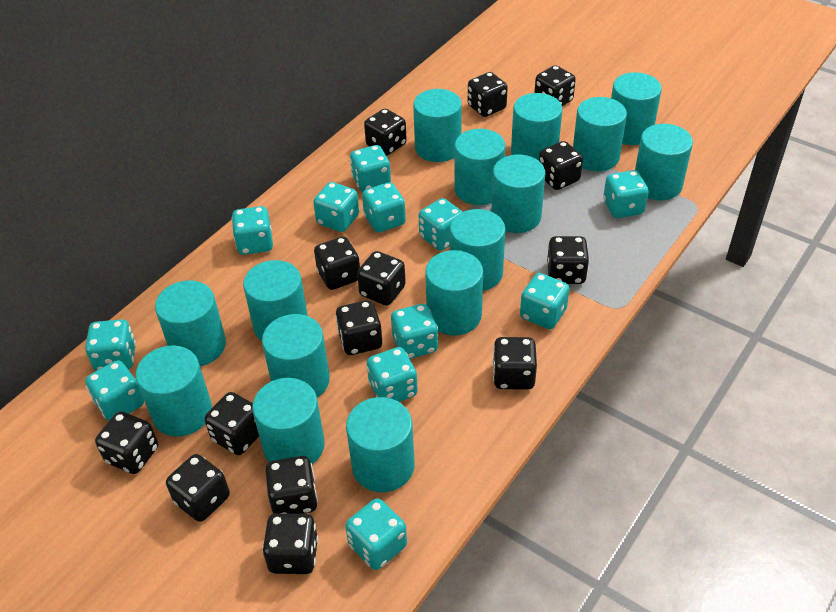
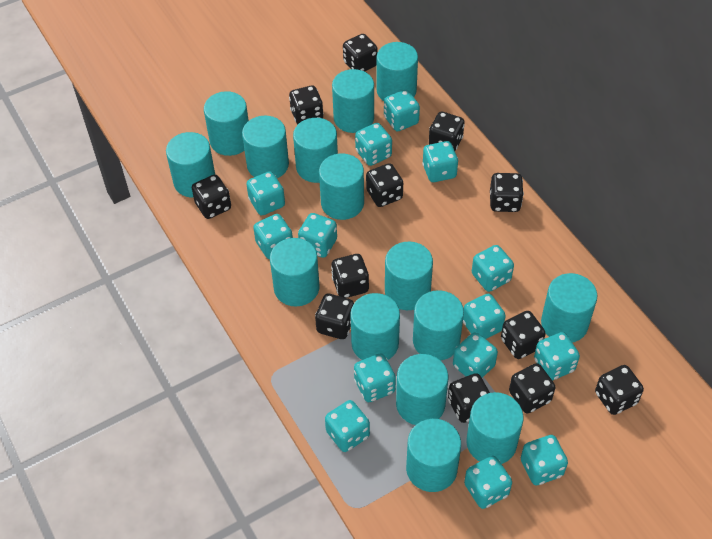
black dice: [95,411,158,474] [166,454,230,522] [205,392,259,455] [262,513,318,574] [265,456,318,514] [314,236,360,290] [335,300,382,355] [357,251,406,306] [364,109,407,156] [468,72,508,117] [493,337,537,390] [534,65,576,106] [539,141,583,190] [547,236,589,284] = 14 -> [192,175,231,219] [289,85,324,125] [315,294,354,339] [331,254,369,298] [343,34,378,72] [366,163,403,207] [429,112,465,151] [448,373,490,423] [490,173,524,212] [501,311,546,359] [509,363,555,413] [595,365,644,415] = 12
turquoise dice: [85,319,136,371] [85,360,144,421] [232,206,273,255] [313,182,359,232] [345,498,407,570] [350,145,391,192] [362,182,406,233] [367,347,418,402] [391,304,438,359] [419,198,462,251] [520,273,570,329] [603,170,649,218] = 12 -> [246,171,285,215] [253,214,293,259] [298,213,337,258] [325,400,370,452] [354,353,396,402] [355,123,392,166] [384,90,420,131] [422,141,458,182] [453,332,498,378] [463,294,506,339] [464,456,512,509] [472,245,514,292] [521,435,568,485] [534,332,580,380] = 14

